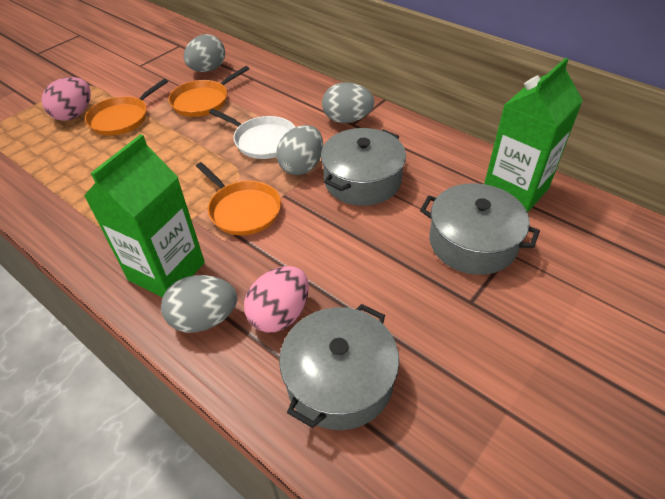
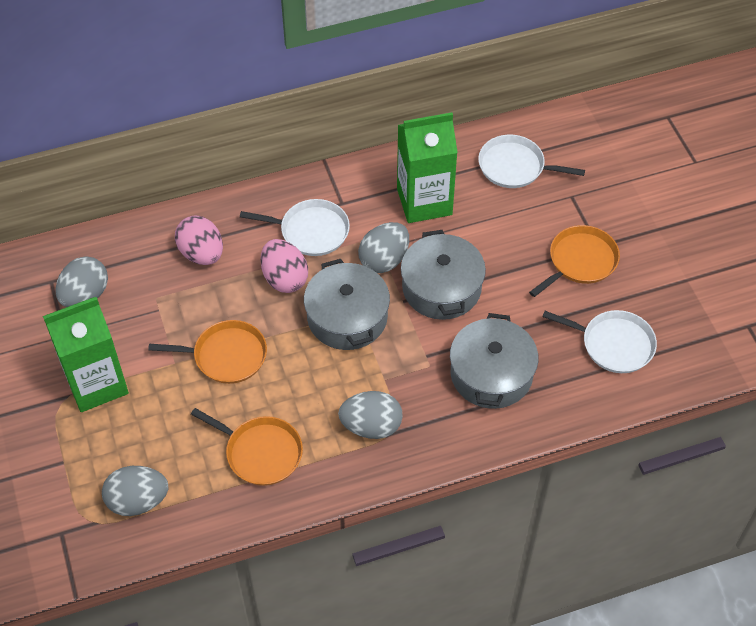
white pan: [209,109,295,159] = 1 -> [240,199,350,256] [478,135,585,188] [542,310,657,373] = 3

